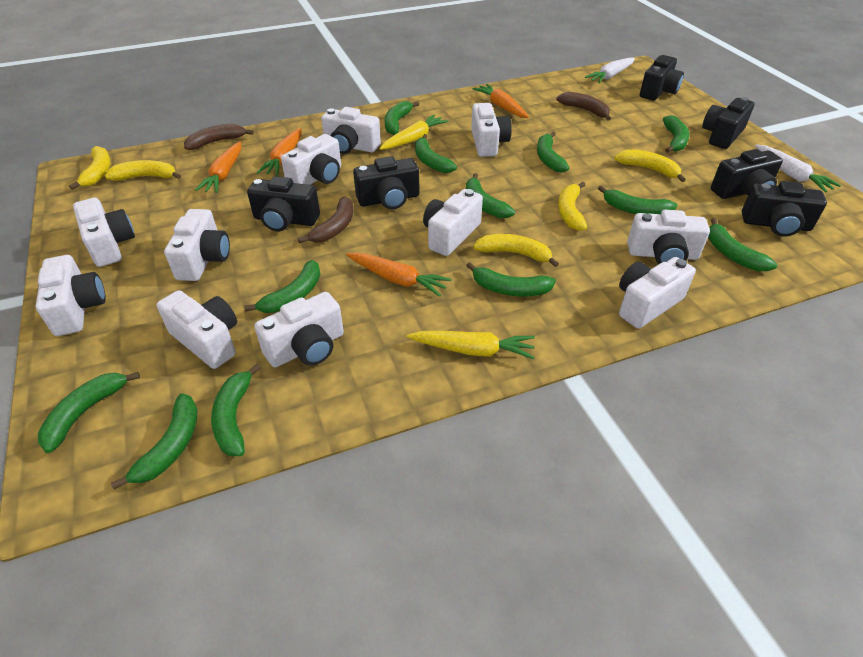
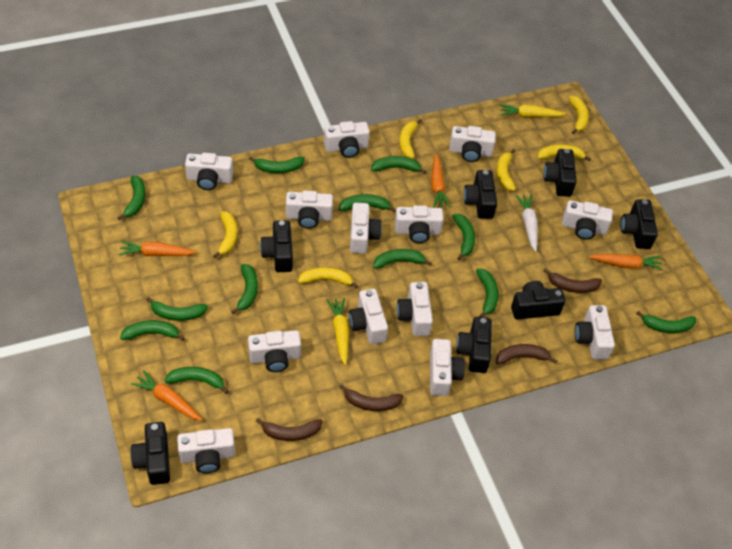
black camera: [247,176,320,231] [353,156,419,209] [640,55,684,100] [702,97,755,149] [711,149,783,199] [742,181,827,237] = 6 -> [131,422,170,485] [260,220,293,272] [456,317,492,373] [464,170,497,219] [511,281,565,320] [543,149,577,197] [620,199,658,249] = 7
brown banana: [184,124,254,150] [298,197,353,243] [556,92,611,121] = 3 -> [256,418,323,441] [339,384,404,411] [496,344,557,365] [543,268,602,293] = 4
white camera: [36,255,106,336] [73,198,135,267] [157,290,237,369] [164,209,230,281] [254,292,344,367] [281,134,341,185] [321,107,381,154] [423,189,483,256] [471,103,512,157] [619,257,696,329] [627,210,710,264] = 11 -> [177,428,235,473] [185,153,233,190] [248,330,301,372] [286,191,333,229] [324,121,370,158] [349,289,388,344] [350,203,382,254] [395,205,443,243] [397,282,433,336] [430,339,465,396] [449,126,496,162] [562,200,613,240] [575,305,615,360] = 13
white carrot: [585,57,635,83] [755,144,841,193] = 2 -> [516,195,538,252] = 1
yellow banana: [69,146,111,190] [105,160,181,181] [473,234,559,267] [558,182,587,231] [614,149,686,182] = 5 -> [213,211,237,258] [298,267,358,289] [399,119,422,159] [496,149,516,191] [537,144,591,161] [569,96,589,134] = 6

